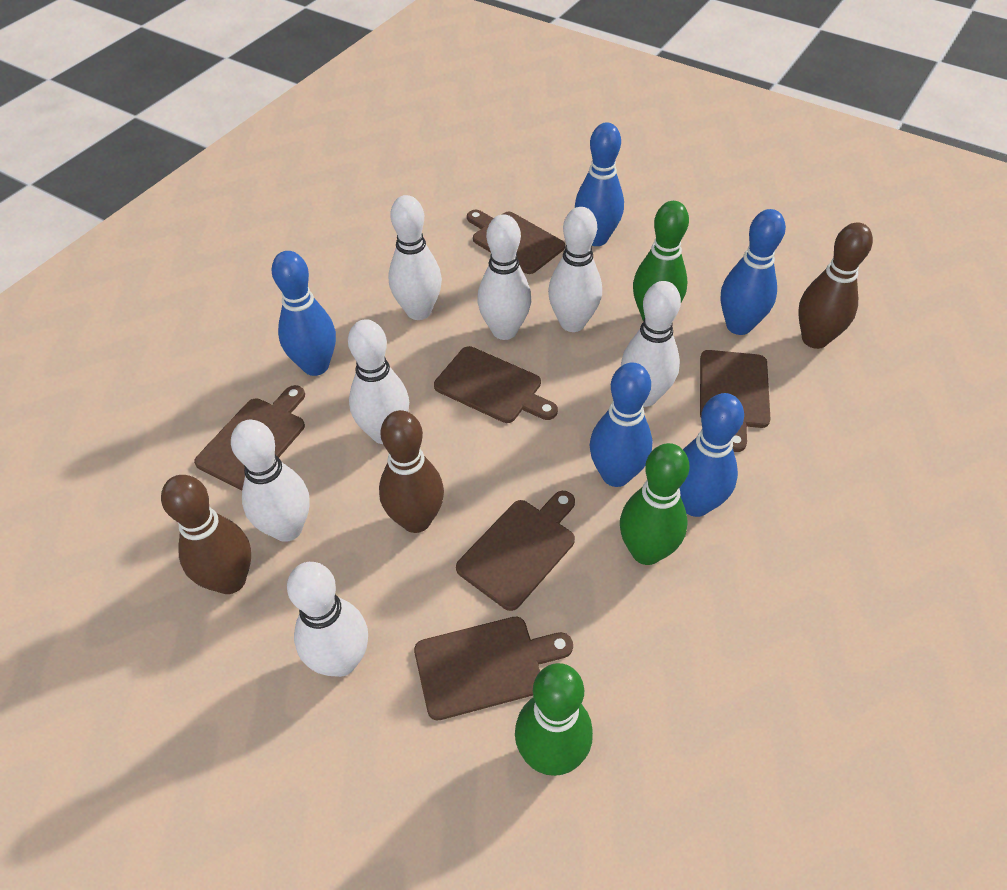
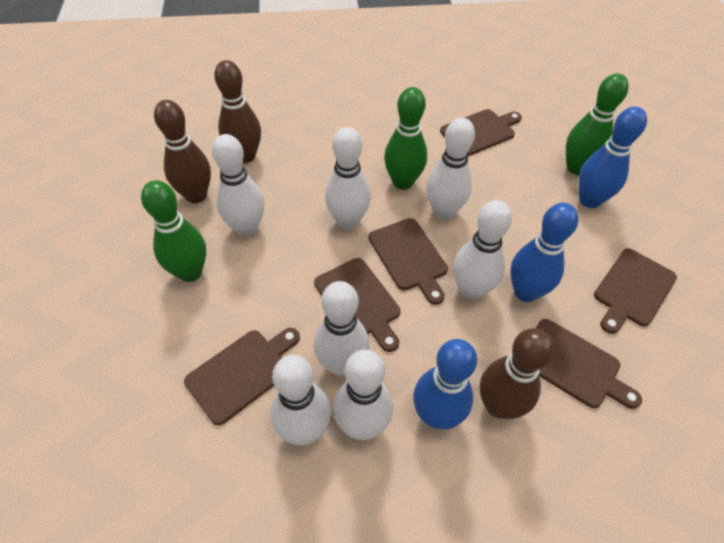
blue bowling pin: [272,251,336,376] [575,123,624,246] [590,362,653,487] [680,393,744,517] [721,209,786,335] = 5 -> [413,339,477,429] [510,203,578,302] [579,106,647,208] = 3

